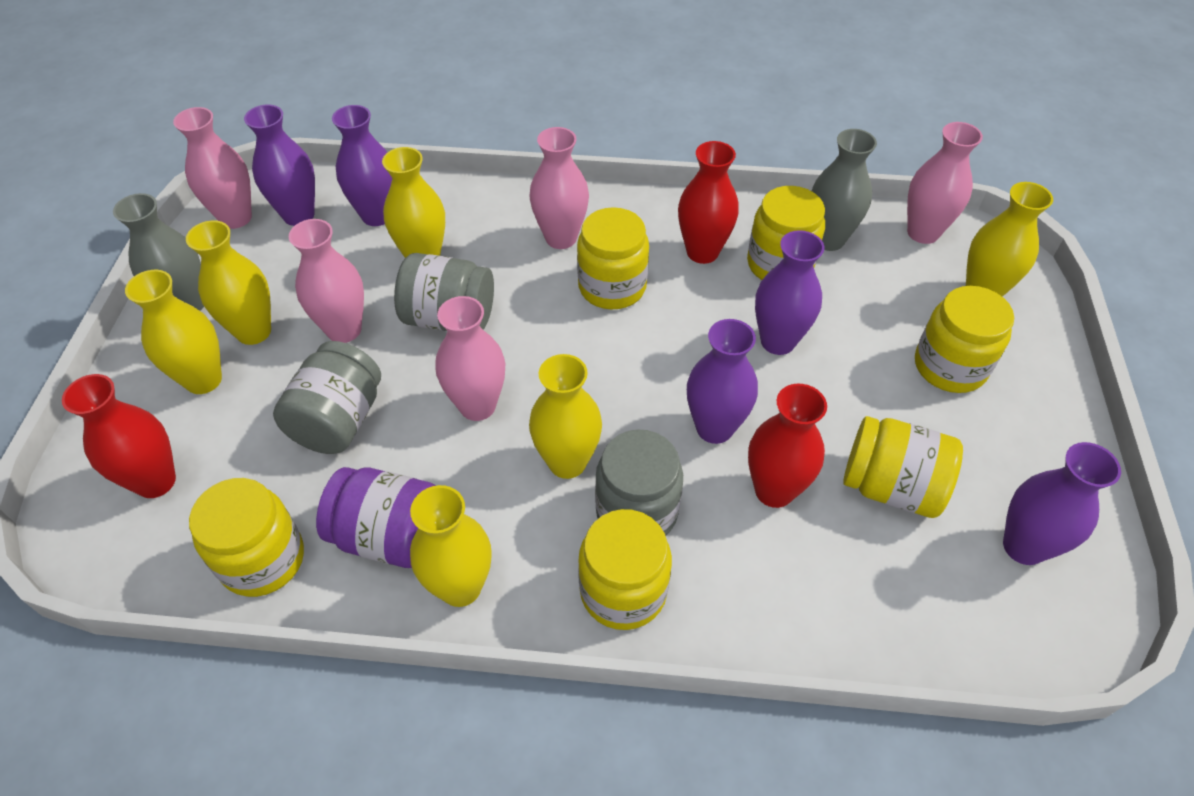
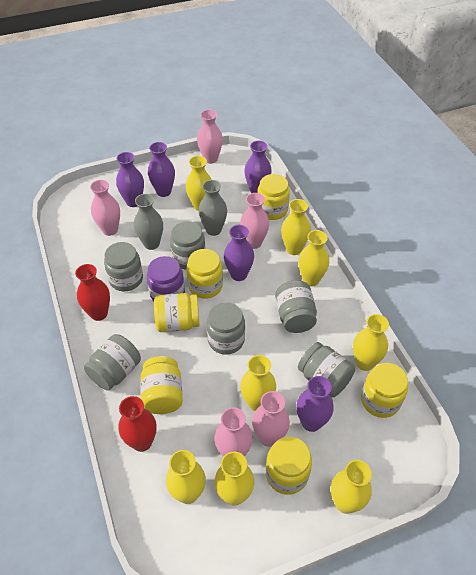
grey jar: [273,341,381,454] [394,253,494,331] [595,429,683,536] = 3 -> [84,334,141,391] [104,242,143,291] [170,221,205,270] [207,302,245,354] [275,280,317,333] [298,342,355,398] = 6
red vase: [62,374,176,498] [678,141,739,264] [748,384,827,508] = 3 -> [75,264,110,321] [118,396,157,452] = 2
yellow vase: [125,270,222,394] [186,220,271,345] [382,147,445,258] [410,485,492,607] [529,354,602,479] [966,182,1053,297] = 6 -> [166,450,206,504] [186,156,212,211] [214,452,254,506] [240,355,276,411] [281,199,311,255] [298,230,329,287] [331,460,372,514] [353,314,389,371] = 8

